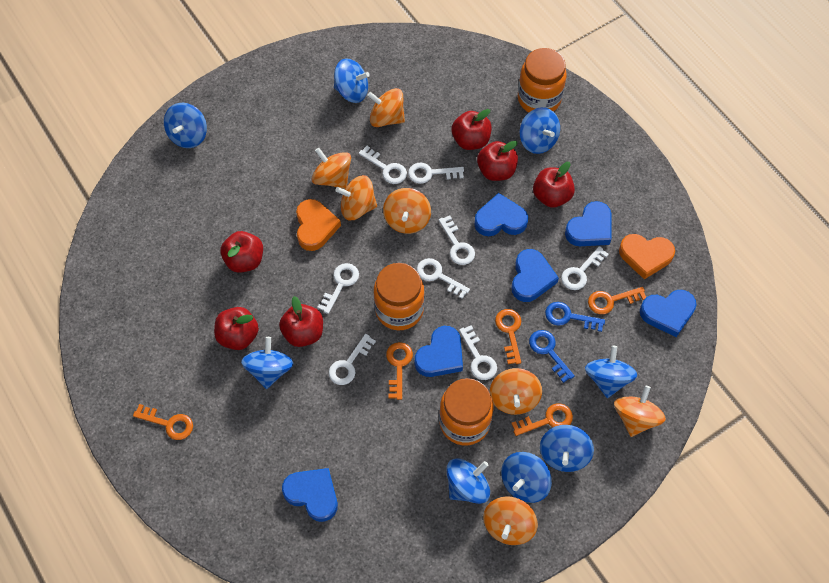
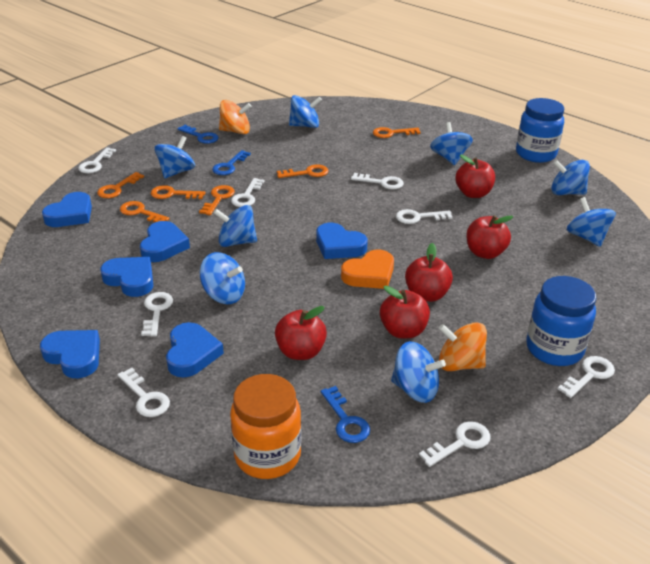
blue jar: none = 0 -> [516,98,564,163] [526,276,596,366] = 2
blue key: [529,330,575,383] [545,302,605,332] = 2 -> [177,125,219,144] [212,150,251,175] [321,386,370,443] = 3
orange heart: [296,199,341,251] [619,234,675,279] = 2 -> [341,250,394,289] = 1
orange jar: [374,263,424,330] [439,378,494,445] [518,48,567,112] = 3 -> [230,374,301,479] = 1
orange key: [133,404,193,440] [386,342,413,400] [495,309,521,364] [511,403,573,436] [588,287,646,314] = 5 -> [97,172,144,198] [120,201,170,222] [151,185,205,199] [199,185,235,215] [277,164,329,178] [373,127,421,138] = 6
orange spinning top: [312,148,351,189] [336,175,377,220] [367,88,405,127] [383,188,431,234] [483,496,538,545] [490,368,542,415] [614,386,666,437] = 7 -> [219,100,251,134] [439,322,487,371] = 2
red apple: [214,307,259,350] [220,231,263,273] [279,296,323,347] [451,109,491,150] [477,141,518,181] [533,162,575,208] = 6 -> [275,306,327,360] [380,286,430,339] [405,243,453,302] [455,155,495,198] [467,215,513,259] = 5

